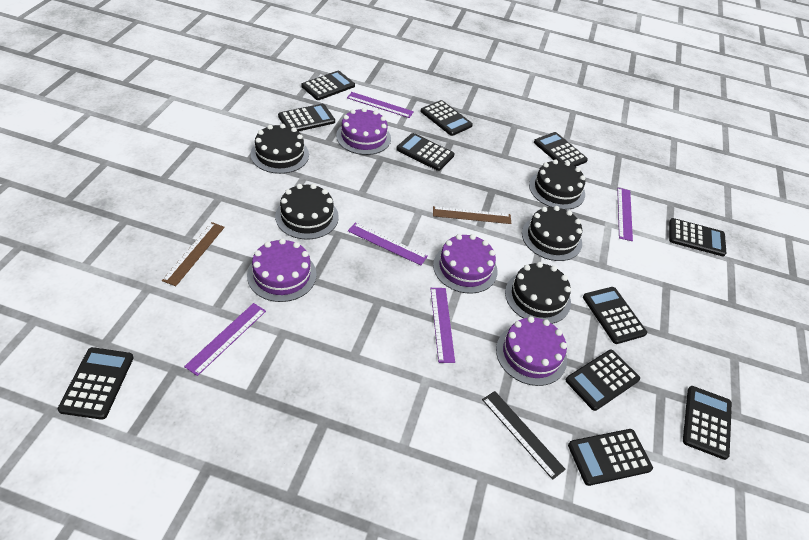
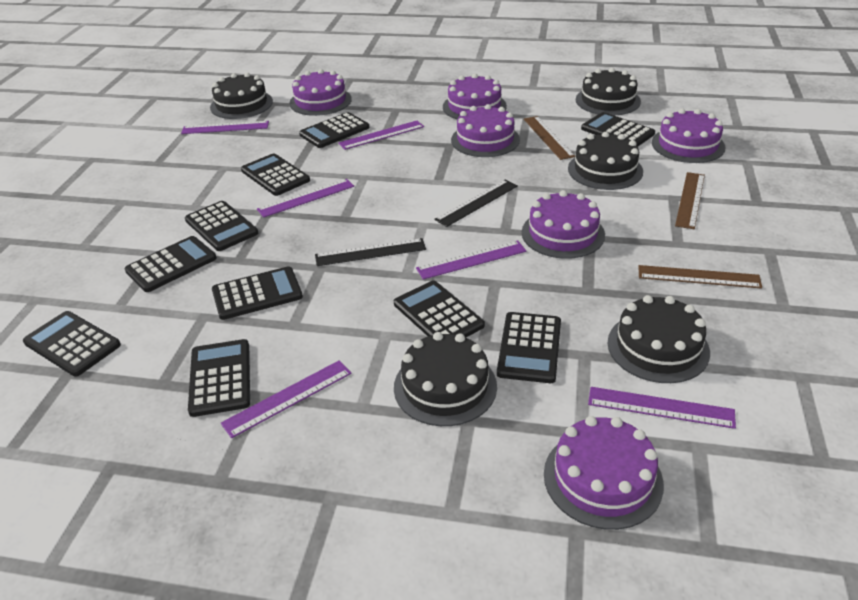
black calculator: [58,347,134,420] [278,104,335,131] [301,71,355,100] [396,133,455,171] [420,100,473,136] [534,132,588,167] [566,350,640,411] [568,429,653,486] [583,287,647,344] [669,218,726,256] [683,386,732,460] = 11 -> [23,311,121,377] [125,236,217,292] [185,201,258,251] [188,339,250,417] [212,267,303,320] [241,153,310,196] [299,112,369,148] [394,280,485,338] [497,312,561,383] [581,112,655,146] = 10
black ruler: [482,391,566,480] = 1 -> [315,238,426,266] [434,180,518,227] = 2
brown ruler: [162,222,225,286] [433,206,511,224] = 2 -> [524,116,575,160] [638,265,762,289] [675,172,705,229] = 3
purple cake: [247,238,317,302] [336,108,391,155] [433,234,498,294] [496,316,567,386] = 4 -> [289,69,352,116] [443,74,507,119] [451,104,520,157] [522,190,605,259] [544,416,664,530] [652,109,725,163] = 6
purple ruler: [184,303,266,376] [347,92,414,118] [348,222,428,265] [430,288,455,363] [617,188,633,241] = 5 -> [181,121,269,134] [221,360,351,438] [257,179,354,218] [338,121,424,150] [416,241,526,280] [588,387,736,429] = 6

